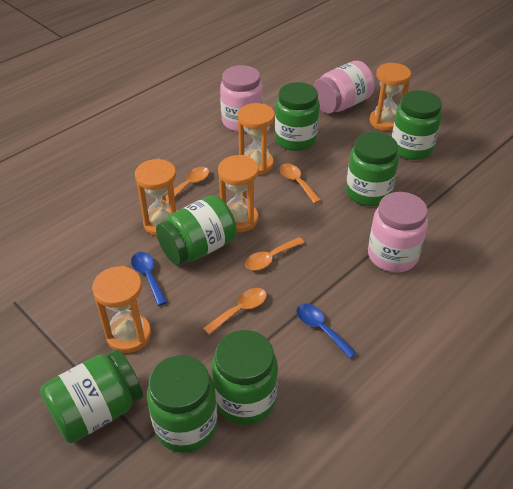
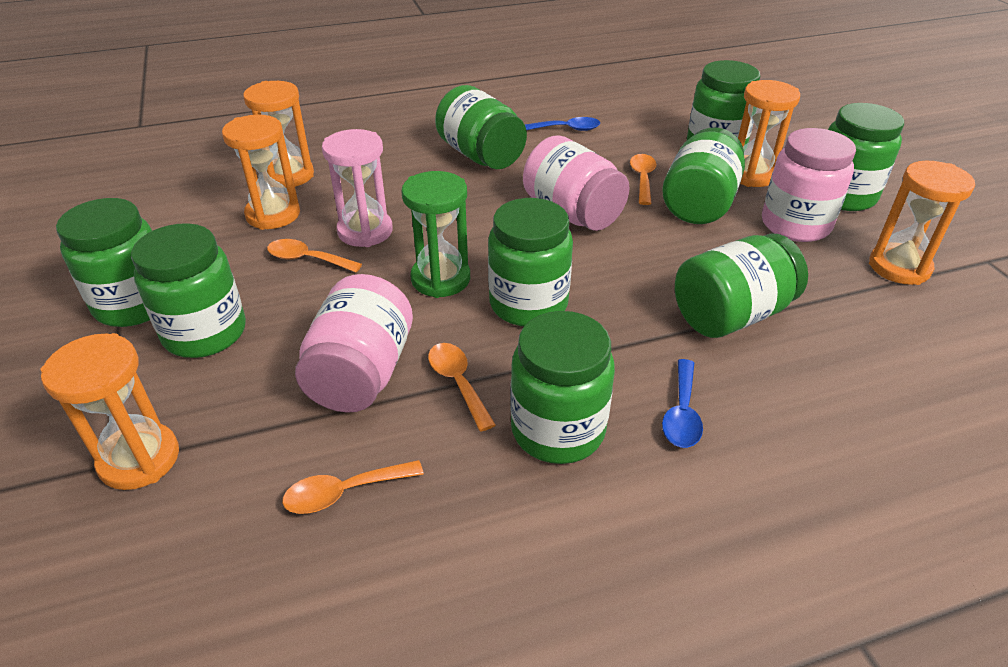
green hourglass: none = 0 -> [402,171,470,298] = 1
green jar: [40,349,143,443] [147,355,218,453] [156,195,237,265] [212,330,278,425] [275,82,320,151] [346,132,399,206] [392,90,442,160] = 7 -> [56,198,152,327] [131,223,246,358] [435,85,527,169] [488,198,573,326] [510,311,615,464] [662,127,745,224] [675,234,808,338] [687,60,761,145] [828,103,904,211] = 9
pink hourglass: none = 0 -> [322,129,393,247] = 1

